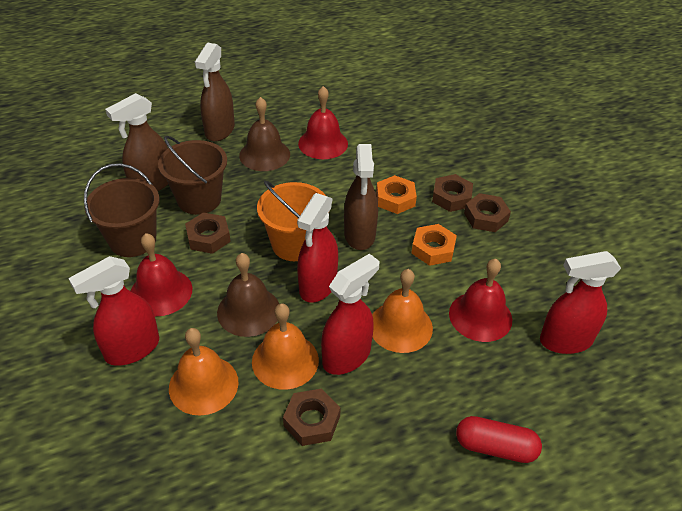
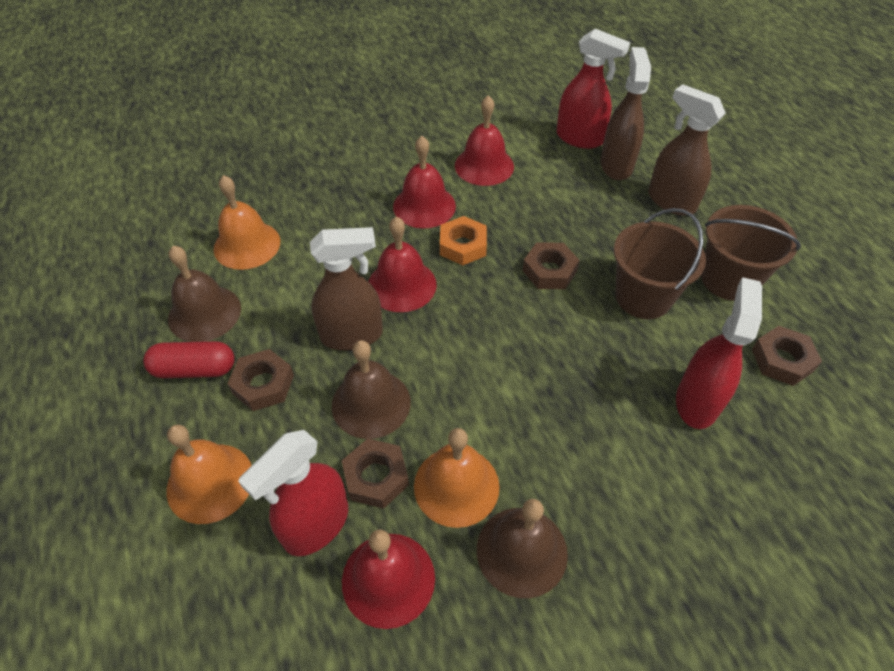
brown bell: [217,253,279,337] [239,97,290,171] = 2 -> [168,246,241,342] [332,340,411,439] [477,499,568,598] = 3
orange bucket: [257,181,326,261] = 1 -> none = 0
orange nut: [376,175,417,214] [411,224,457,266] = 2 -> [440,216,487,265] = 1
red bell: [131,233,192,316] [298,86,348,159] [449,259,512,342] = 3 -> [342,530,435,629] [368,216,437,312] [393,136,456,228] [455,95,514,186] = 4
red spray bottle: [68,256,159,366] [297,193,338,303] [321,253,379,375] [540,251,621,354] = 4 -> [238,430,348,556] [556,29,630,149] [676,277,762,429] = 3

